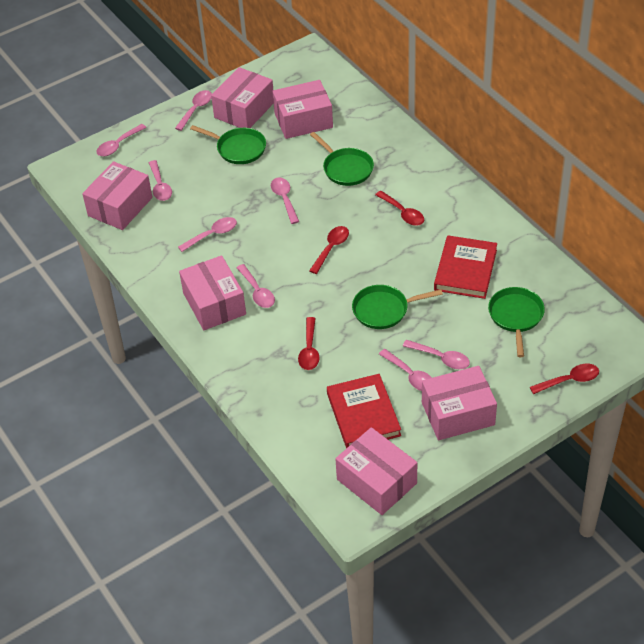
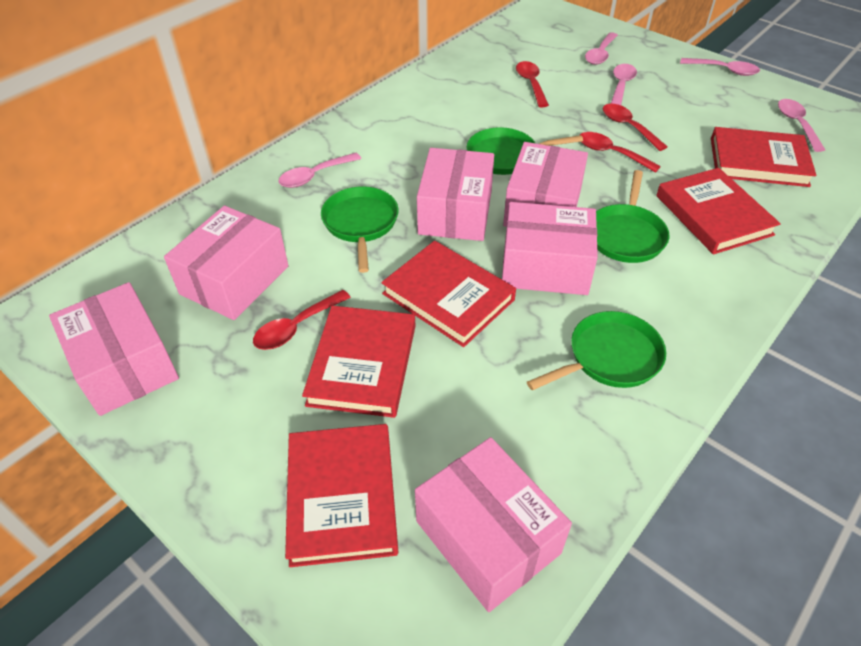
pink spoon: [96,124,147,156] [149,160,172,201] [175,90,212,131] [178,217,237,252] [236,264,275,308] [271,177,299,224] [379,349,432,391] [403,340,470,369] = 8 -> [278,153,361,188] [585,32,618,65] [611,64,637,105] [680,58,760,76] [778,99,825,152] = 5
red book: [327,374,401,449] [434,235,497,299] = 2 -> [285,424,398,567] [302,306,415,418] [381,241,516,347] [656,168,781,255] [711,127,816,187] = 5

